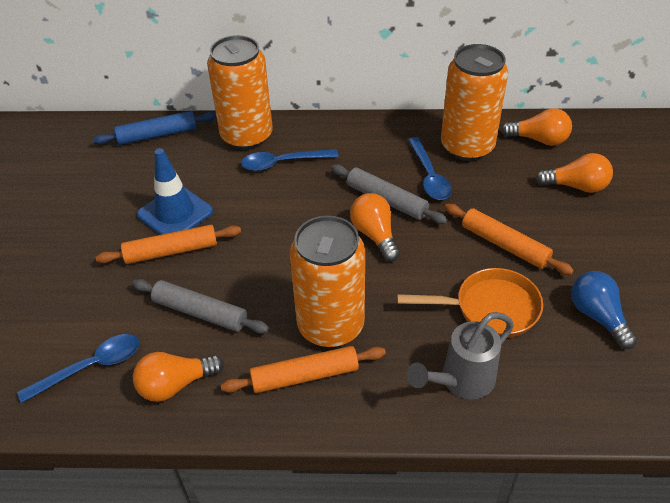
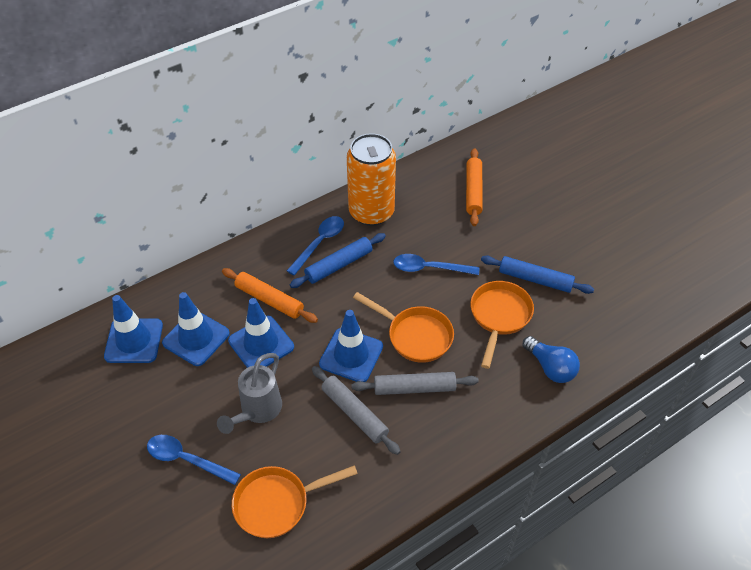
blue rolling pin: [93,111,217,145] = 1 -> [290,233,386,288] [481,256,594,294] = 2
blue traffic cone: [137,148,213,235] = 1 -> [104,295,163,363] [162,292,230,366] [228,298,294,368] [319,310,383,382] = 4
orange can: [207,35,273,150] [290,216,365,347] [441,44,508,161] = 3 -> [347,133,396,226] = 1
orange light bulb: [133,352,224,402] [350,193,400,262] [501,108,572,146] [535,153,613,193] = 4 -> none = 0
orange pan: [397,268,543,338] = 1 -> [232,465,358,538] [353,292,454,363] [470,281,534,369] = 3
orange rolling pin: [95,225,241,264] [221,346,386,393] [445,204,574,275] = 3 -> [222,268,318,323] [466,148,483,226] = 2

